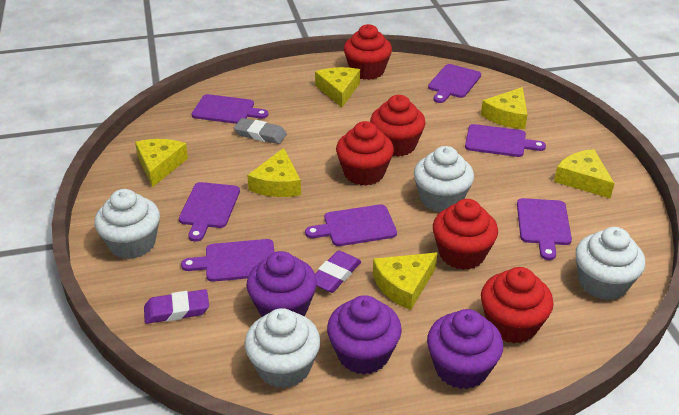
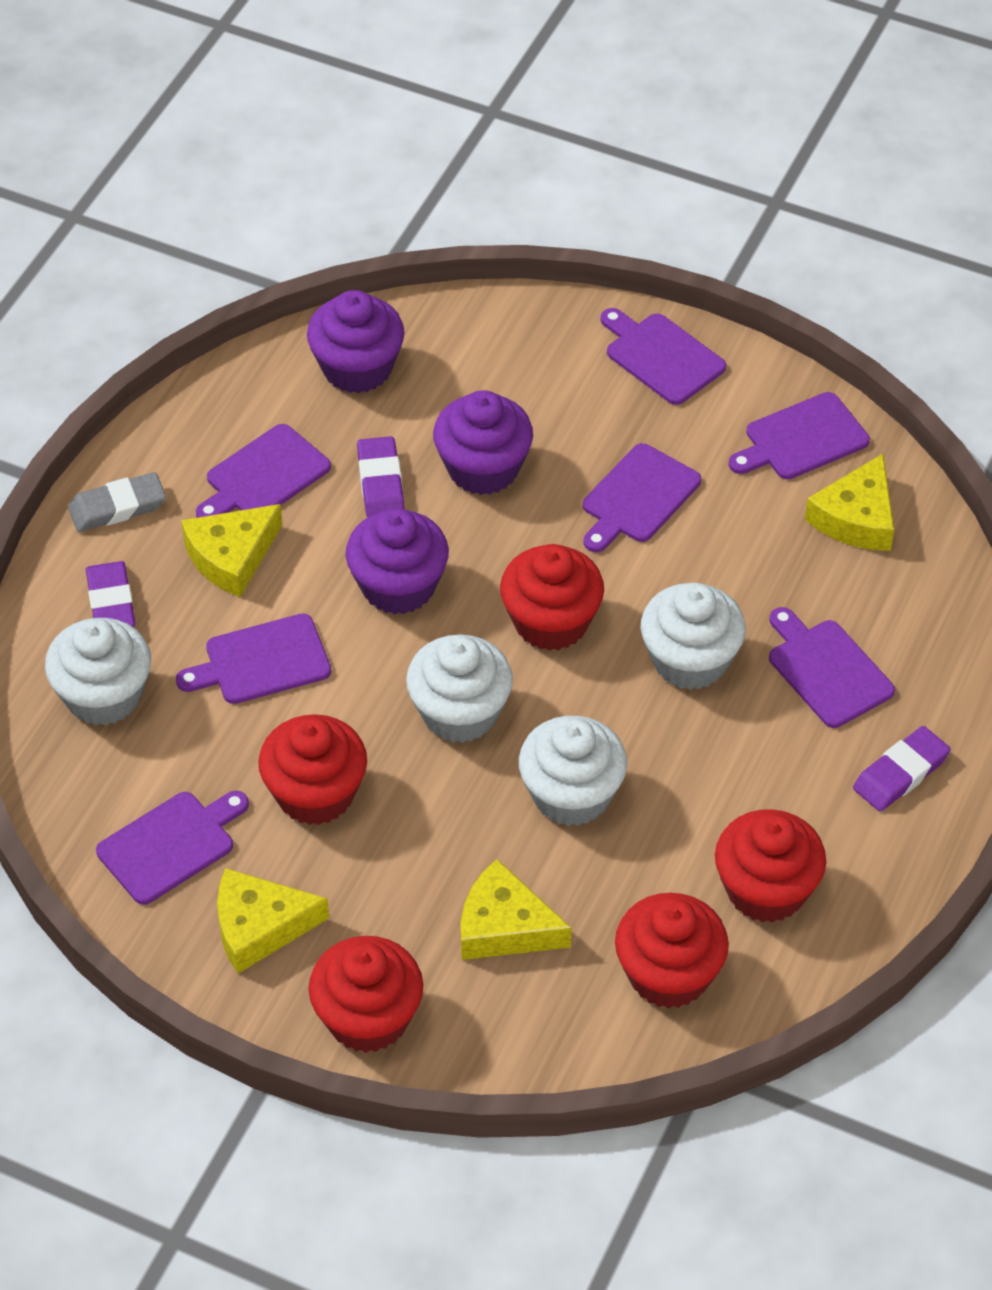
purple eraser: [144,289,209,324] [315,250,361,293] = 2 -> [86,561,136,627] [357,436,405,518] [853,726,951,811] = 3
yellow cheese: [135,139,188,187] [247,148,301,197] [315,67,360,107] [373,253,437,310] [481,87,528,129] [554,149,615,199] = 6 -> [181,504,282,597] [217,868,329,973] [461,859,571,960] [805,454,894,551] = 4

